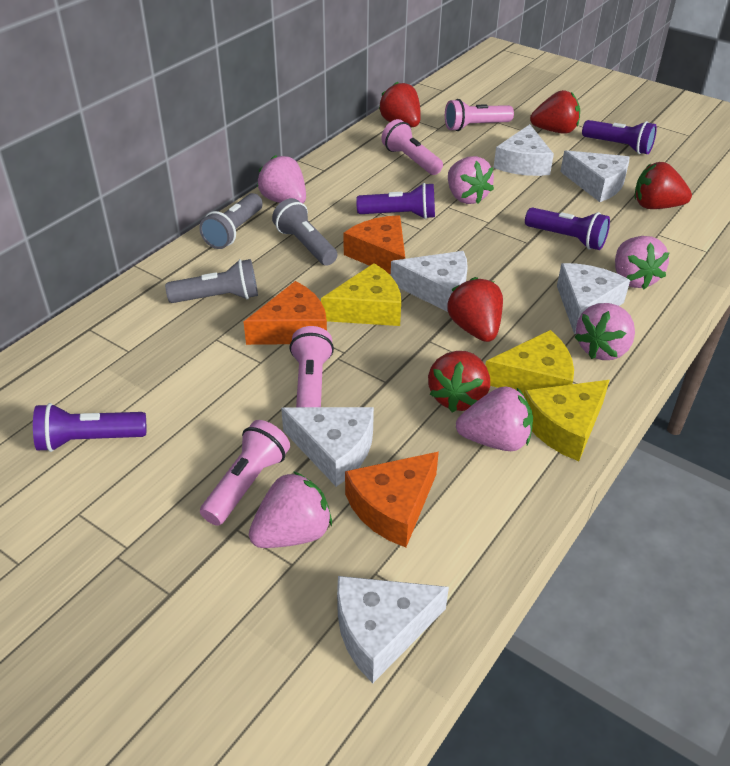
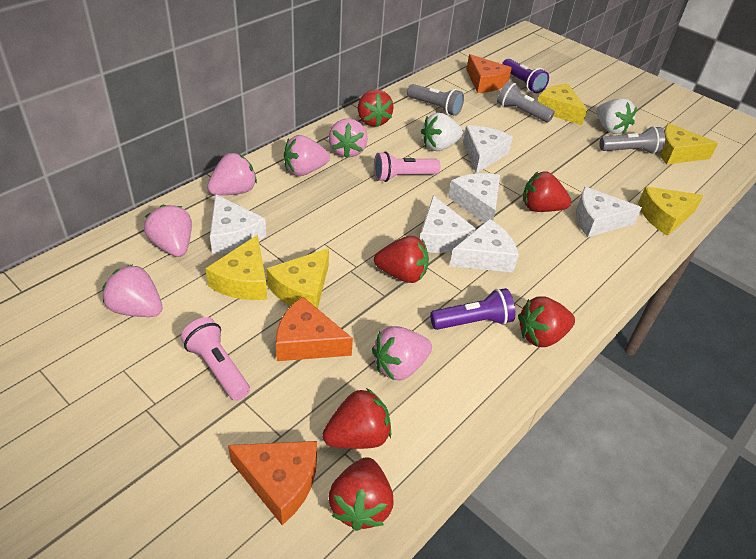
pink flashlight: [200,420,290,526] [289,326,334,407] [381,119,443,175] [445,99,514,131] = 4 -> [181,317,250,401] [374,152,441,182] = 2
purple flashlight: [33,403,146,452] [356,183,435,219] [525,207,610,250] [582,120,657,154] = 4 -> [430,288,516,330] [502,59,549,93] = 2
red strawberry: [379,82,421,127] [428,351,490,412] [447,277,503,342] [530,90,580,134] [634,162,692,209] = 5 -> [323,388,391,449] [329,457,394,531] [358,89,393,127] [374,236,429,283] [518,297,575,347] [523,171,571,212] = 6
white strawberry: none = 0 -> [421,113,463,151] [597,98,637,134] = 2
yellow cheese: [321,263,401,326] [485,330,574,394] [524,380,610,461] = 3 -> [205,235,267,300] [266,248,329,309] [538,84,587,125] [638,186,704,236] [659,123,718,164] = 5

